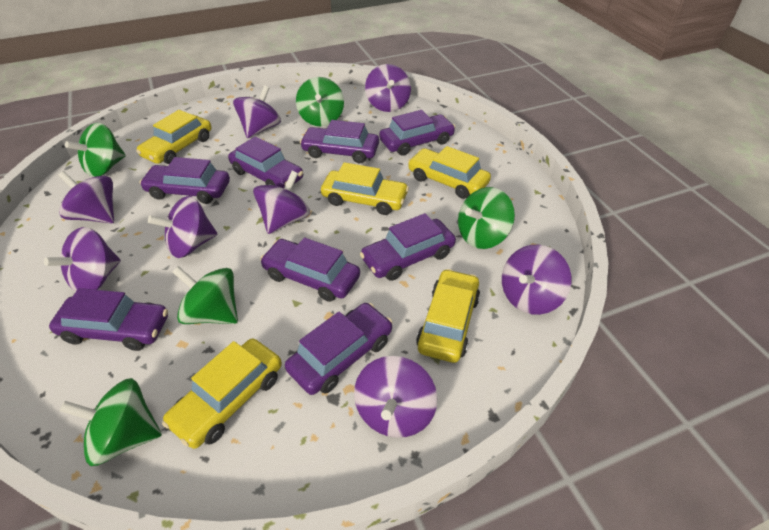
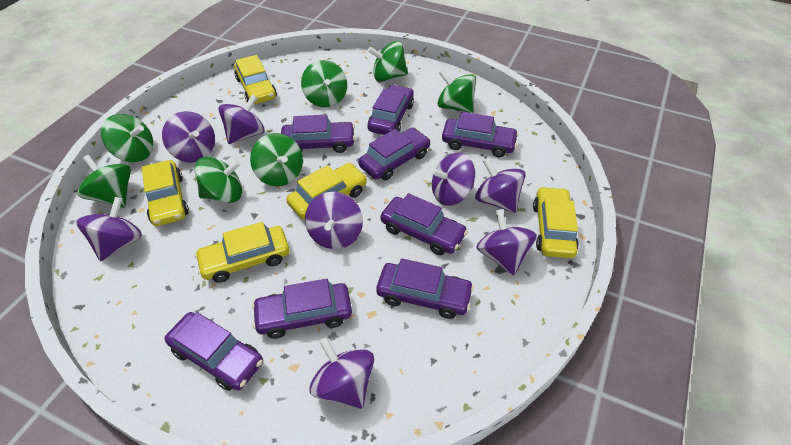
green spinning top: [60,378,162,466] [65,123,126,177] [172,266,238,324] [296,77,344,126] [458,187,515,249] = 5 -> [77,155,131,208] [101,114,153,162] [194,157,242,203] [250,133,303,186] [301,60,347,108] [368,41,408,82] [438,70,476,113] = 7

